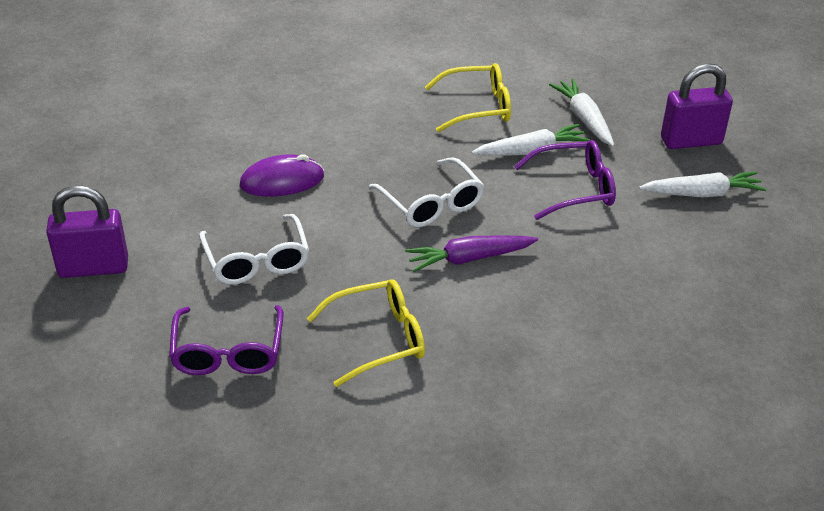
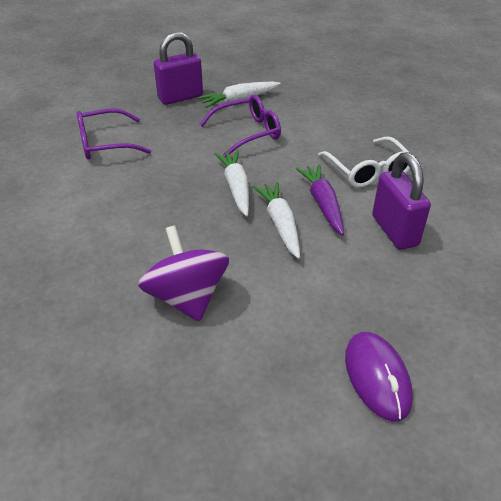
purple spinning top: none = 0 -> [138,226,229,322] = 1
white glasses: [199,214,309,285] [369,157,484,227] = 2 -> [318,136,410,188] = 1
yellow glasses: [307,279,425,387] [425,63,511,132] = 2 -> none = 0

